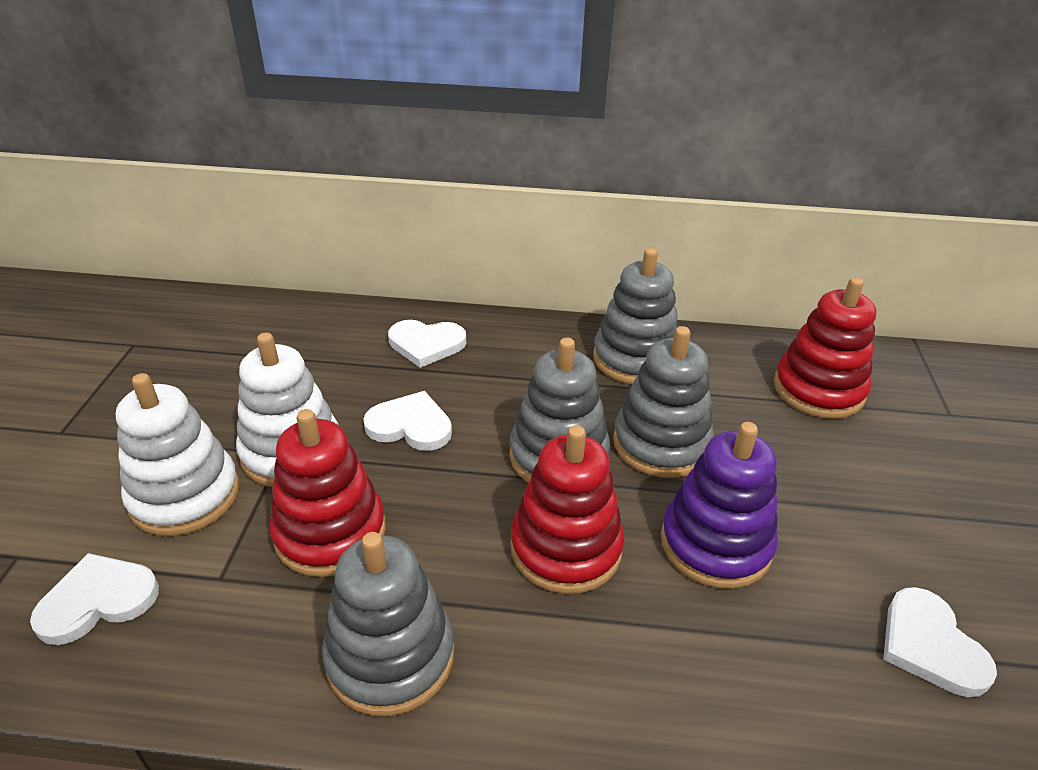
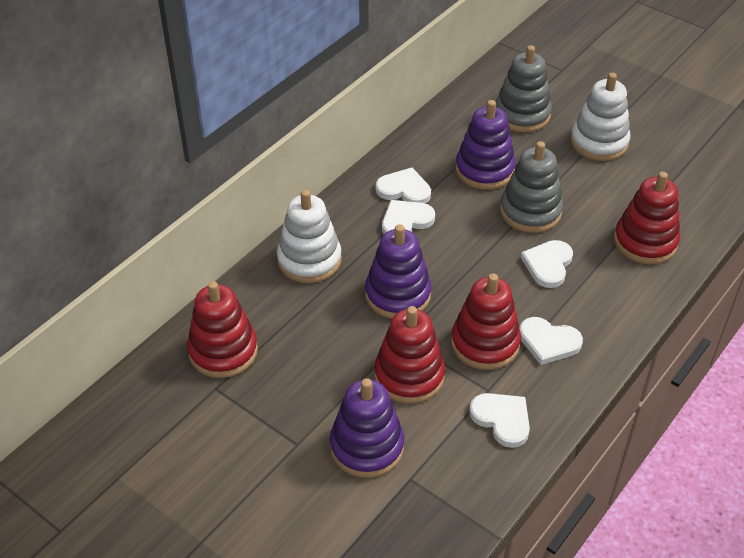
grey stacking toy: [322,532,454,716] [510,337,610,483] [593,248,679,384] [613,326,714,478] = 4 -> [496,45,552,133] [500,141,563,233] = 2
purple stacking toy: [661,422,778,589] = 1 -> [329,378,404,478] [365,224,432,319] [455,100,516,190] = 3
red stacking toy: [269,409,386,577] [511,425,625,594] [774,277,876,419] = 3 -> [187,281,258,378] [374,306,445,404] [451,273,521,370] [614,172,680,264] = 4
white heart: [30,553,159,645] [363,391,452,451] [388,320,466,368] [883,587,997,697] = 4 -> [376,168,431,204] [382,200,435,234] [469,393,530,448] [520,317,583,365] [521,240,573,288] = 5

